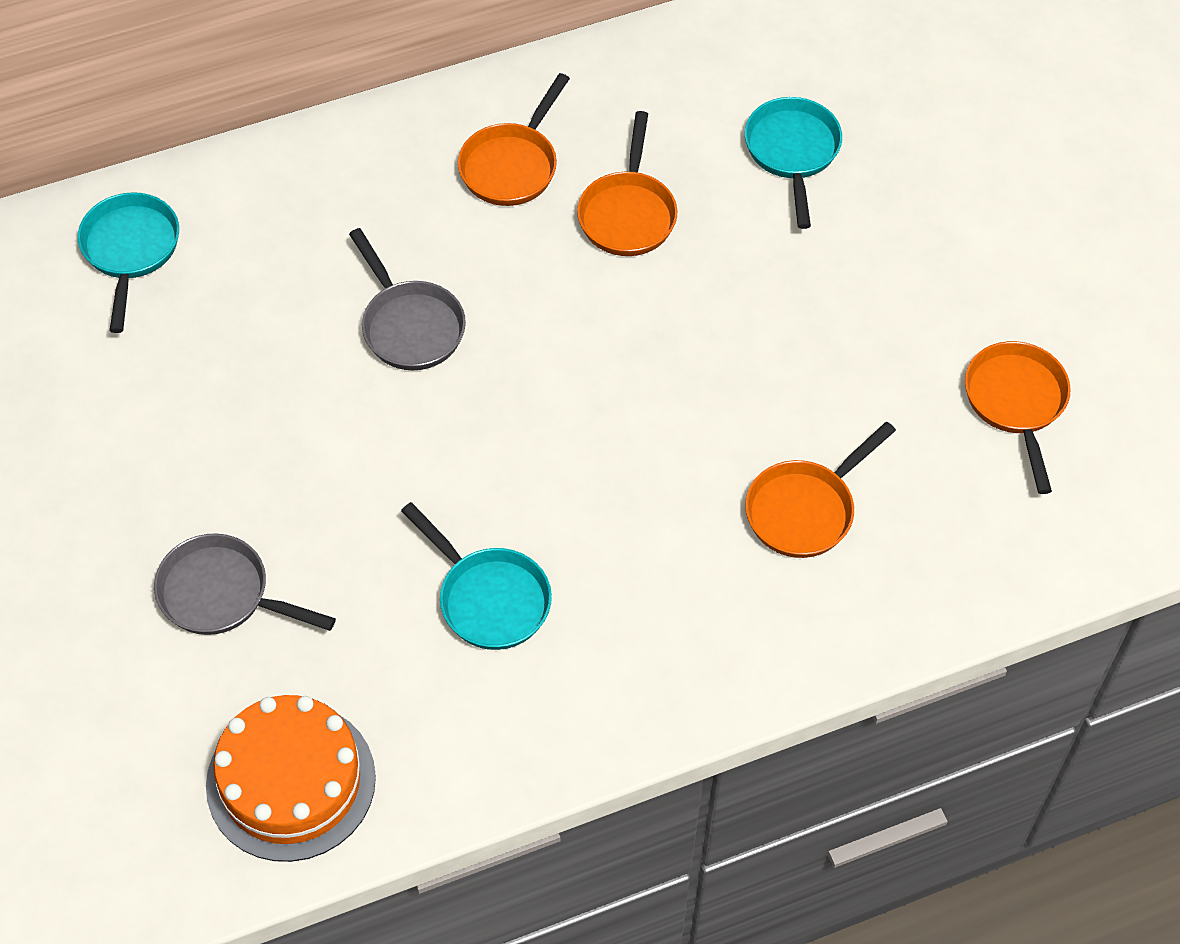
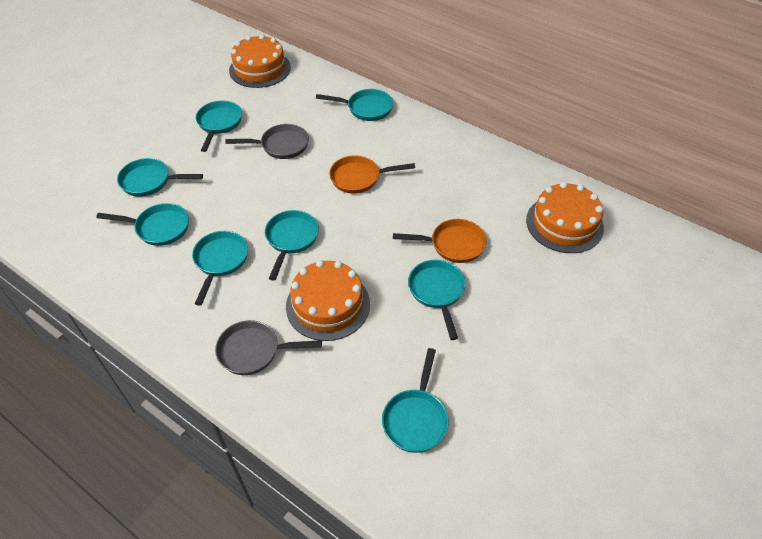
orange cake: [206,695,376,862] = 1 -> [229,34,291,88] [286,260,370,341] [526,182,604,253] = 3
orange pan: [458,73,570,206] [577,111,677,256] [745,422,896,558] [965,341,1071,494] = 4 -> [329,155,415,194] [393,219,487,263] = 2
turquoise pan: [78,192,179,333] [401,502,552,650] [745,97,842,229] = 3 -> [96,203,189,246] [117,158,203,196] [192,231,248,306] [196,101,242,152] [265,210,319,280] [316,89,393,121] [382,348,449,453] [408,260,466,340] = 8

